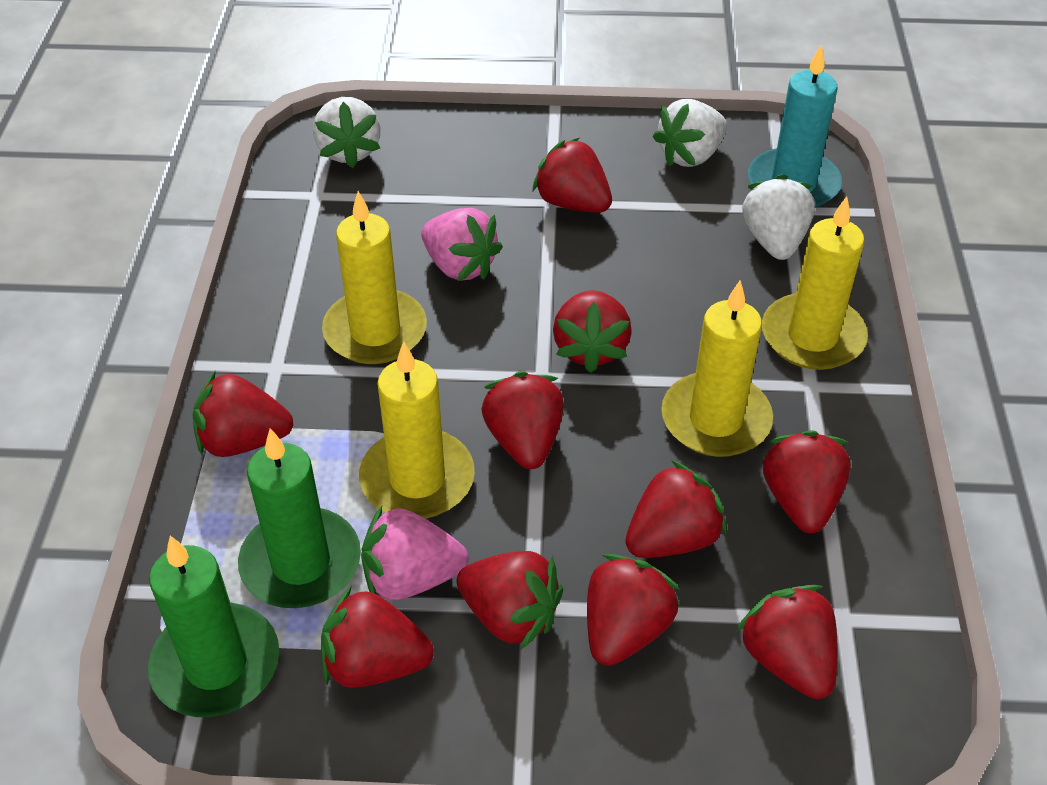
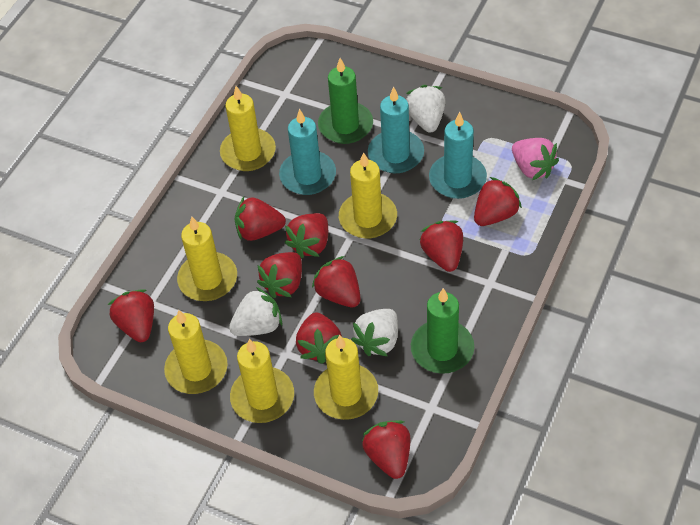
pink strawberry: [361,506,468,600] [421,208,503,281] = 2 -> [512,138,559,180] = 1
red strawberry: [193,371,293,457] [321,586,434,688] [457,551,563,649] [482,371,564,469] [532,138,612,213] [553,290,632,373] [587,554,680,666] [625,461,727,558] [736,585,838,699] [763,430,851,533] = 10 -> [108,289,154,342] [235,197,286,241] [257,252,302,298] [285,213,328,258] [296,313,342,364] [312,256,361,307] [362,421,411,479] [419,220,463,272] [474,177,522,226] = 9
turquoise candle: [748,44,842,208] = 1 -> [279,109,336,195] [368,87,424,173] [429,112,487,199] = 3
yellow candle: [322,191,427,364] [359,341,475,519] [661,281,773,457] [762,196,868,370] = 4 -> [164,310,228,394] [177,216,237,301] [220,86,276,171] [230,339,294,423] [314,335,378,420] [339,152,397,239] = 6

